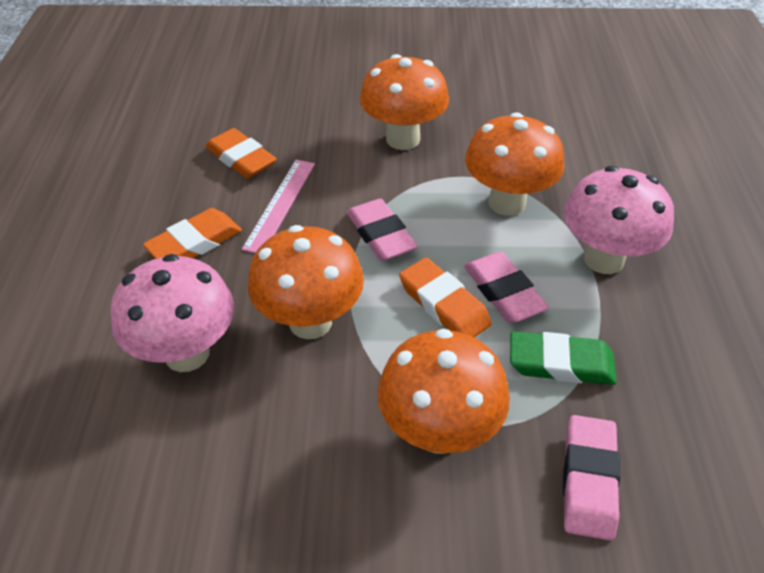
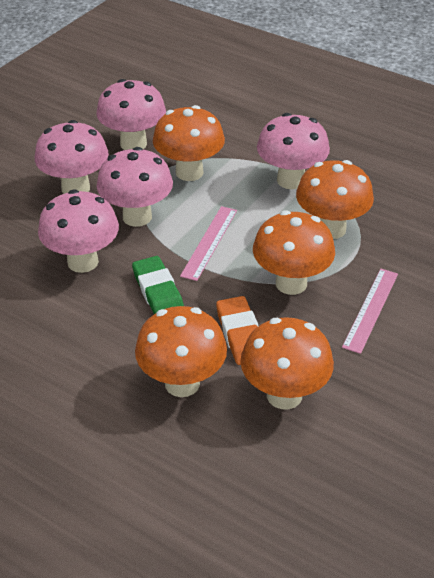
orange eraser: [143,208,242,259] [205,128,277,178] [399,258,492,338] = 3 -> [216,296,258,365] = 1
orange mushroom: [248,225,364,339] [359,54,449,150] [377,329,510,454] [465,112,564,216] = 4 -> [135,306,227,397] [153,105,225,181] [240,317,334,409] [253,211,335,295] [296,160,374,239] = 5
pink eraser: [347,199,418,261] [464,252,549,323] [563,415,620,541] = 3 -> none = 0
pink mushroom: [111,254,234,372] [564,166,674,274] = 2 -> [35,120,109,194] [38,190,119,273] [96,79,166,150] [97,147,173,227] [257,113,330,189] = 5
pink ruler: [242,160,315,253] = 1 -> [180,206,237,281] [342,269,398,354] = 2

